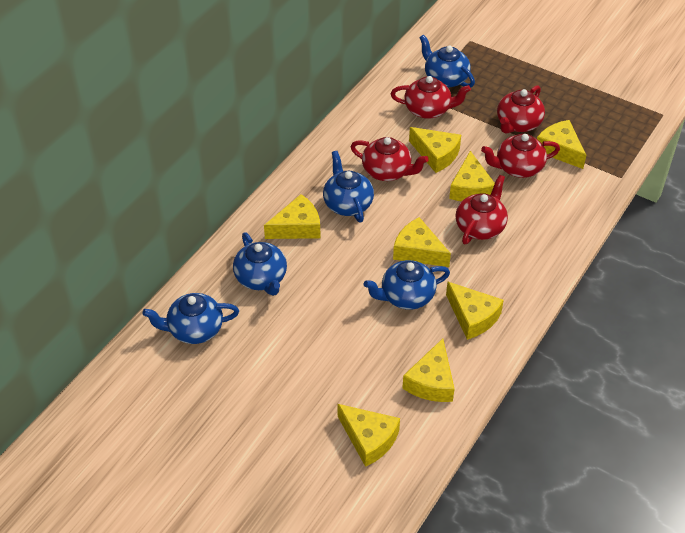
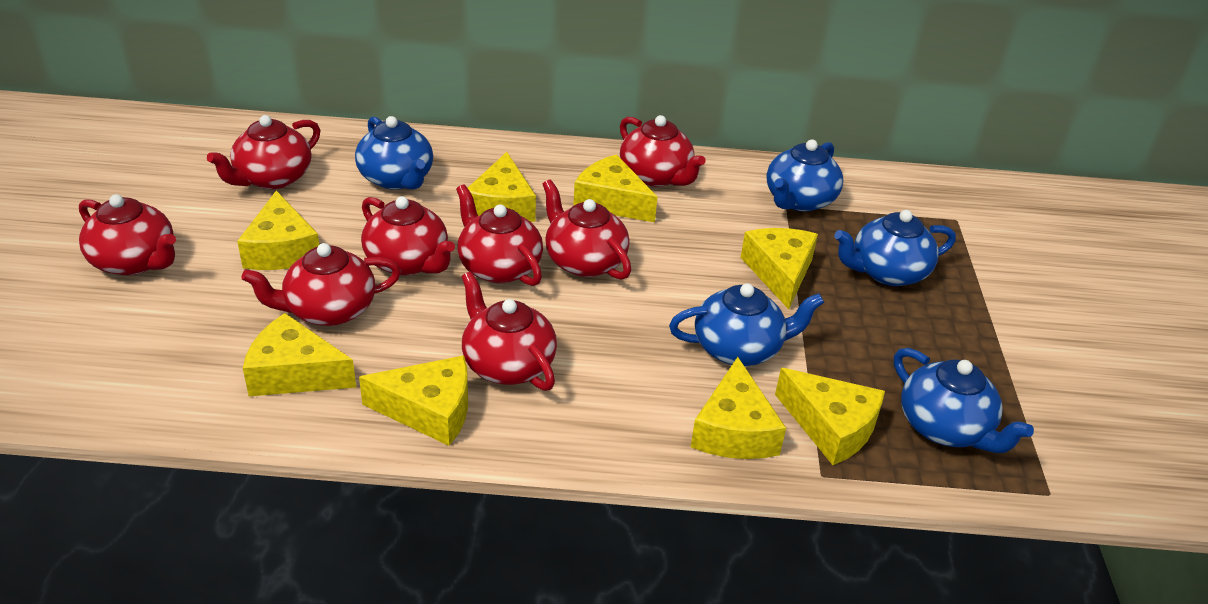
red teapot: [350,137,429,181] [391,76,471,119] [455,175,508,244] [481,134,560,178] [497,85,545,134] = 5 -> [79,194,176,275] [207,115,320,189] [241,243,401,326] [361,196,455,275] [456,184,543,286] [462,272,557,391] [543,180,631,280] [620,115,705,187] = 8

